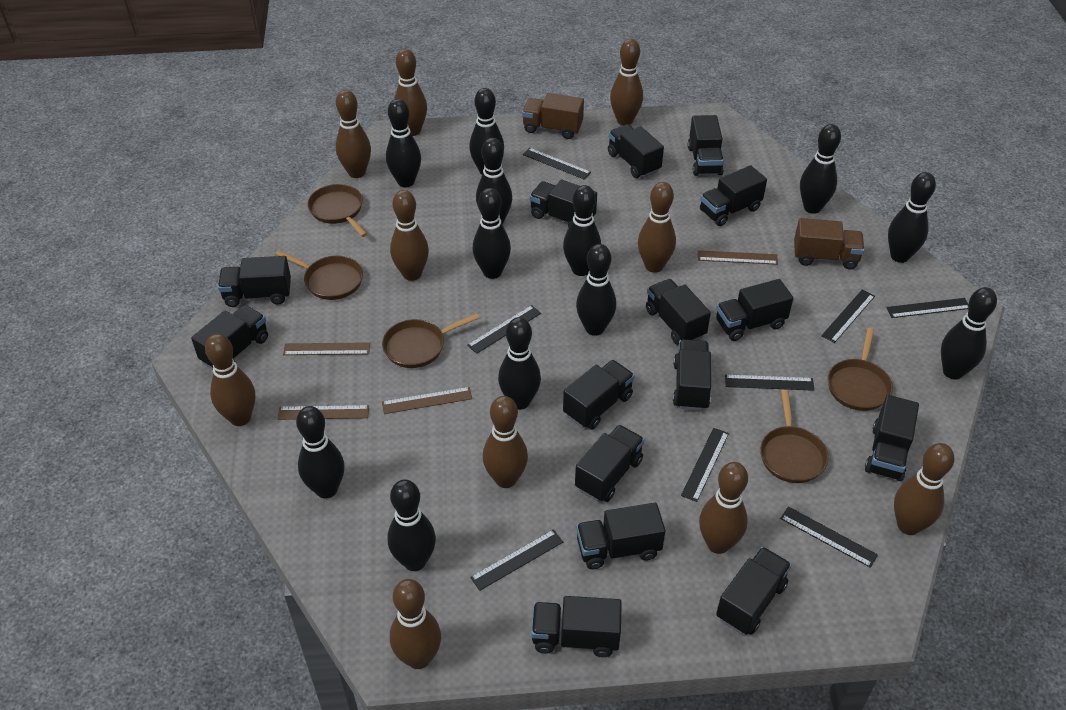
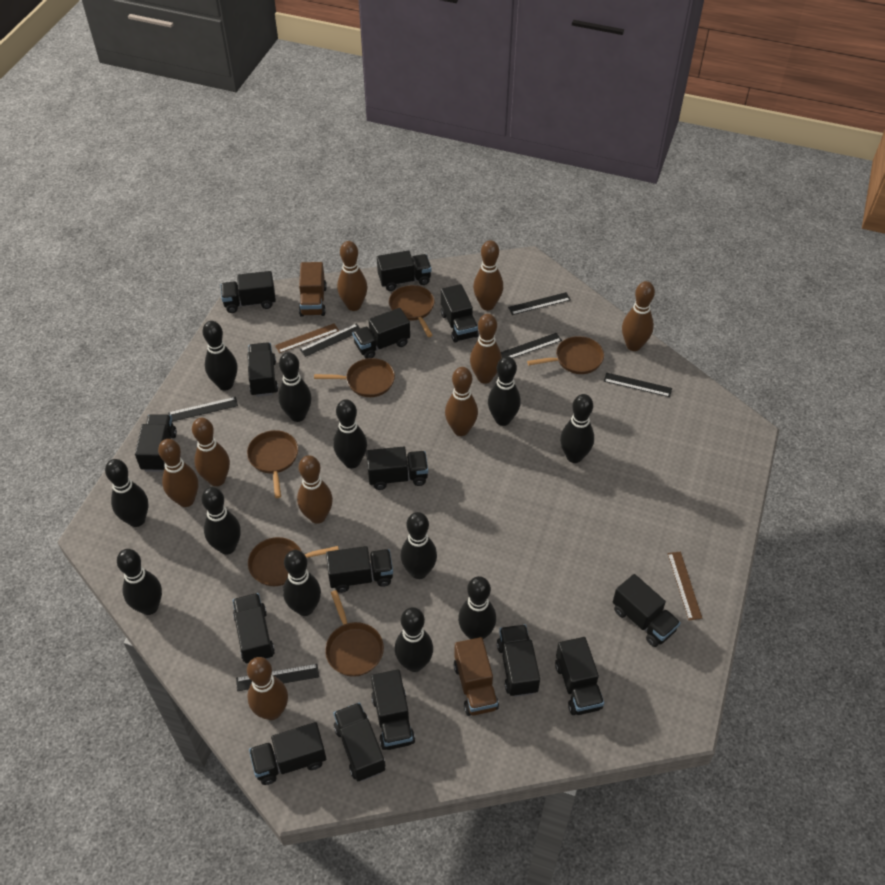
black ruler: [467,305,541,354] [470,529,563,591] [523,148,591,180] [681,428,729,502] [725,375,815,391] [780,506,878,568] [821,290,875,343] [886,298,969,318] = 8 -> [168,397,238,421] [236,664,319,691] [300,324,360,357] [501,333,562,358] [508,292,571,315] [604,373,672,397] = 6
brown bowling pin: [205,334,255,426] [336,90,371,178] [390,190,429,281] [390,579,441,669] [394,49,427,136] [483,396,528,488] [610,39,643,125] [638,182,676,273] [699,462,748,554] [894,443,954,535] = 10 -> [158,439,198,507] [192,418,230,486] [247,657,288,720] [297,455,333,524] [337,241,367,311] [445,367,478,436] [470,314,502,384] [473,240,503,310] [622,281,655,351] = 9
brown pan: [275,250,363,300] [307,184,367,237] [382,313,479,368] [760,390,828,483] [827,328,893,411] = 5 -> [247,430,298,498] [248,537,339,586] [314,358,395,397] [325,590,384,677] [389,285,435,337] [527,336,604,374] = 6
brown ruler: [278,405,369,420] [283,342,370,355] [382,387,472,414] [698,250,778,265] = 4 -> [275,323,339,353] [668,552,702,620] = 2

